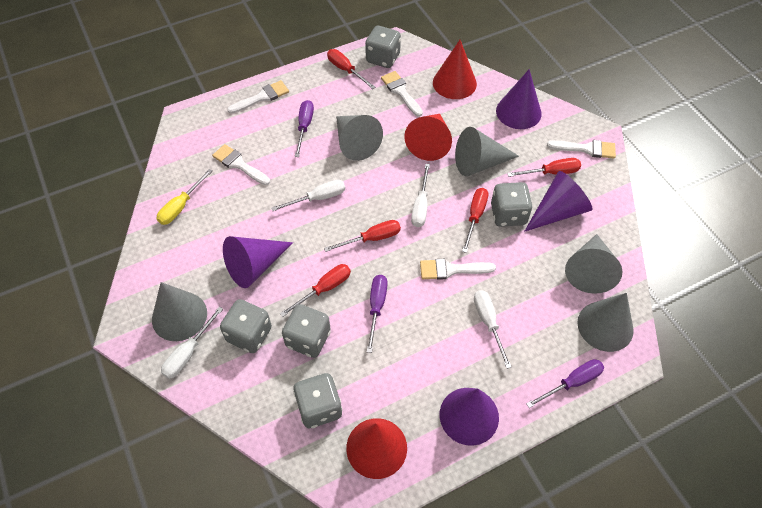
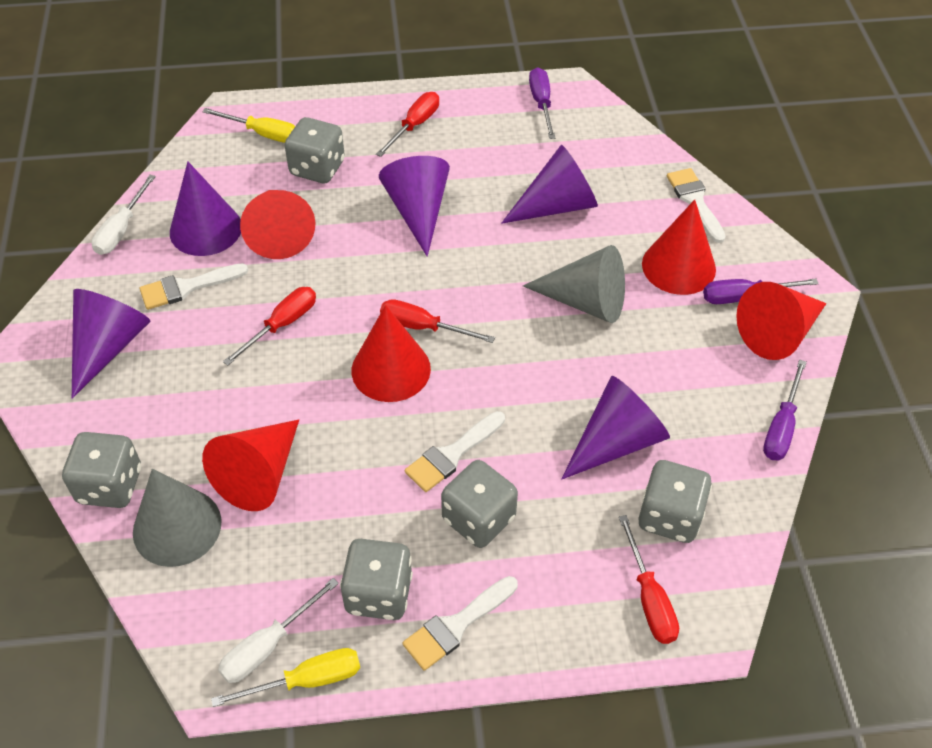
grey cone: [152,282,207,341] [336,115,383,161] [455,127,519,176] [565,234,623,294] [577,293,634,352] = 5 -> [133,469,222,567] [523,245,625,323] = 2
purple cone: [223,236,293,288] [440,388,499,446] [496,69,542,129] [524,171,592,232] = 4 -> [72,289,150,399] [170,162,241,256] [379,156,450,257] [501,145,598,224] [561,376,670,479] = 5
red cone: [346,418,407,479] [404,114,452,161] [433,40,477,99] = 3 -> [202,420,299,511] [240,190,316,259] [352,305,431,402] [642,199,716,295] [736,282,826,360] = 5
red screwdriver: [280,264,351,317] [324,220,401,252] [327,49,375,89] [462,188,488,253] [507,158,581,177] = 5 -> [223,287,316,366] [376,92,439,157] [380,299,495,343] [619,515,679,644] = 4
white brush: [212,144,270,185] [227,80,289,114] [381,71,423,117] [420,259,496,280] [547,140,616,158] = 5 -> [140,263,248,310] [402,576,518,671] [405,411,505,492] [667,168,726,243] = 4
white screwdriver: [161,307,223,379] [271,179,345,211] [411,164,430,227] [474,290,512,369] = 4 -> [91,175,156,255] [218,578,339,683] = 2
yellow screwdriver: [157,169,212,225] = 1 -> [202,108,295,143] [211,648,360,707] = 2

